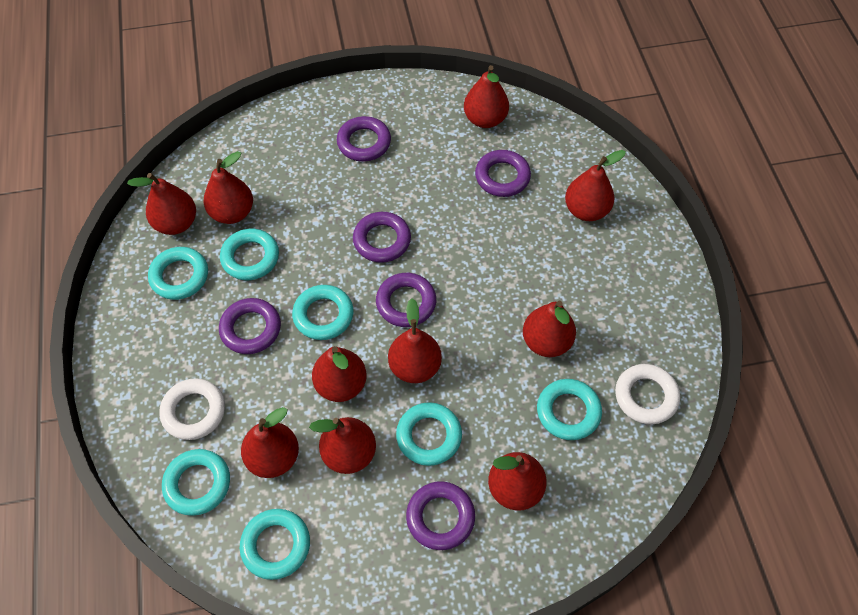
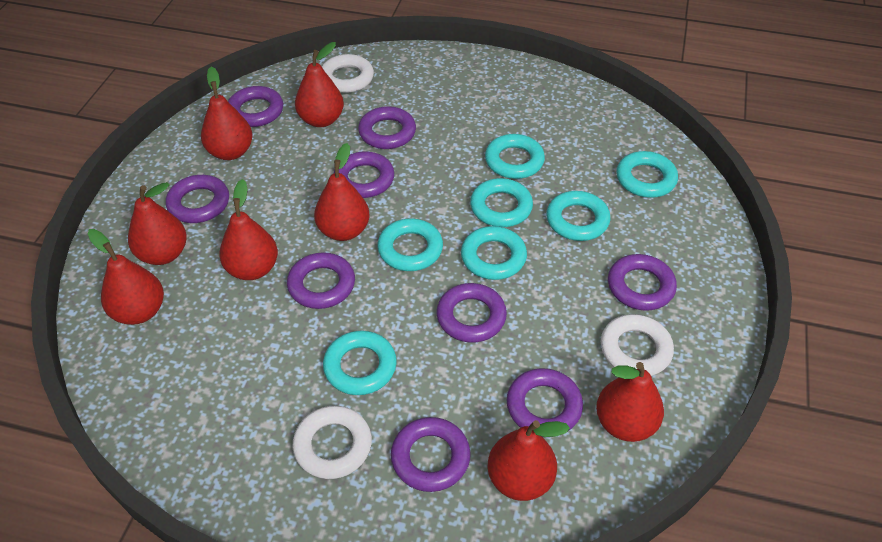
purple ring: [219,298,281,354] [337,116,391,162] [353,212,411,263] [376,273,436,327] [406,481,475,550] [475,150,531,197] = 6 -> [166,175,229,223] [228,86,283,127] [287,252,355,309] [334,151,394,198] [358,106,416,149] [391,417,471,492] [436,283,507,343] [506,368,583,432] [608,254,677,311] = 9
red pear: [127,173,196,235] [204,151,253,224] [241,407,299,478] [309,417,376,474] [312,346,367,402] [388,298,442,383] [464,65,509,128] [488,452,547,511] [523,301,576,357] [565,150,626,221] = 10 -> [88,229,164,325] [128,182,187,265] [201,66,253,160] [219,179,278,280] [295,42,344,127] [314,143,369,241] [488,420,570,501] [596,362,664,442] = 8
white ring: [159,378,225,440] [615,364,680,424] = 2 -> [292,406,372,479] [322,54,374,93] [601,314,674,376] = 3

